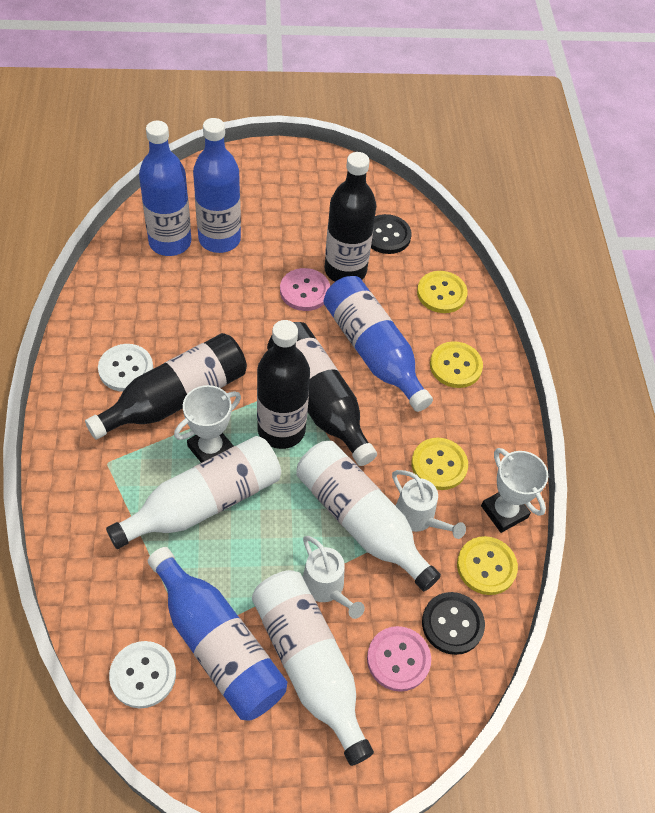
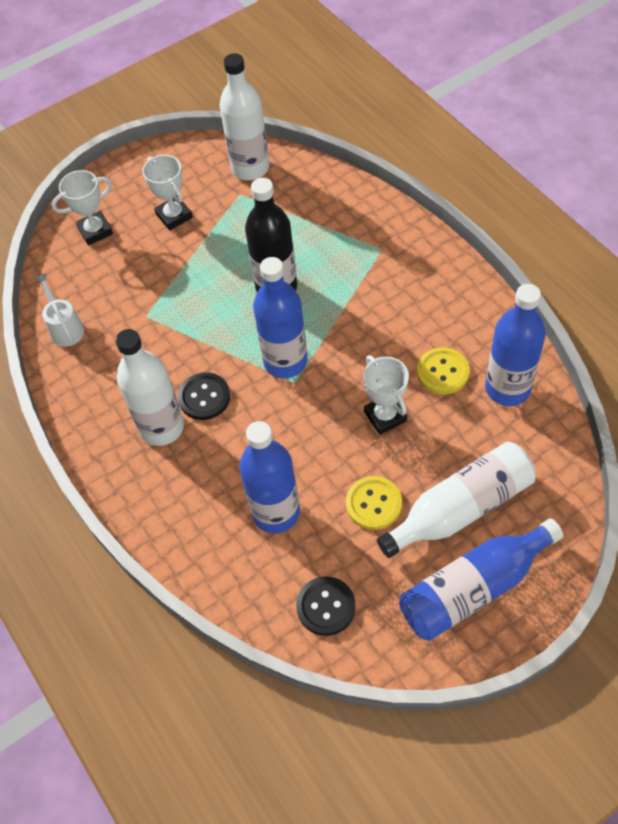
black bottle: [85,333,247,440] [257,320,310,449] [267,322,377,466] [325,152,376,282] = 4 -> [245,178,297,292] = 1
pink button: [280,268,330,311] [367,626,431,692] = 2 -> none = 0
white button: [98,344,153,392] [109,641,176,708] = 2 -> none = 0
white trophy: [174,385,241,463] [481,448,548,533] = 2 -> [52,170,113,245] [142,155,193,230] [363,355,409,435] = 3
white watering can: [303,536,365,619] [392,470,466,539] = 2 -> [34,273,84,347] = 1
yellow button: [411,438,468,490] [417,271,468,313] [430,341,483,388] [457,536,518,595] = 4 -> [346,476,402,530] [417,348,470,395] = 2

